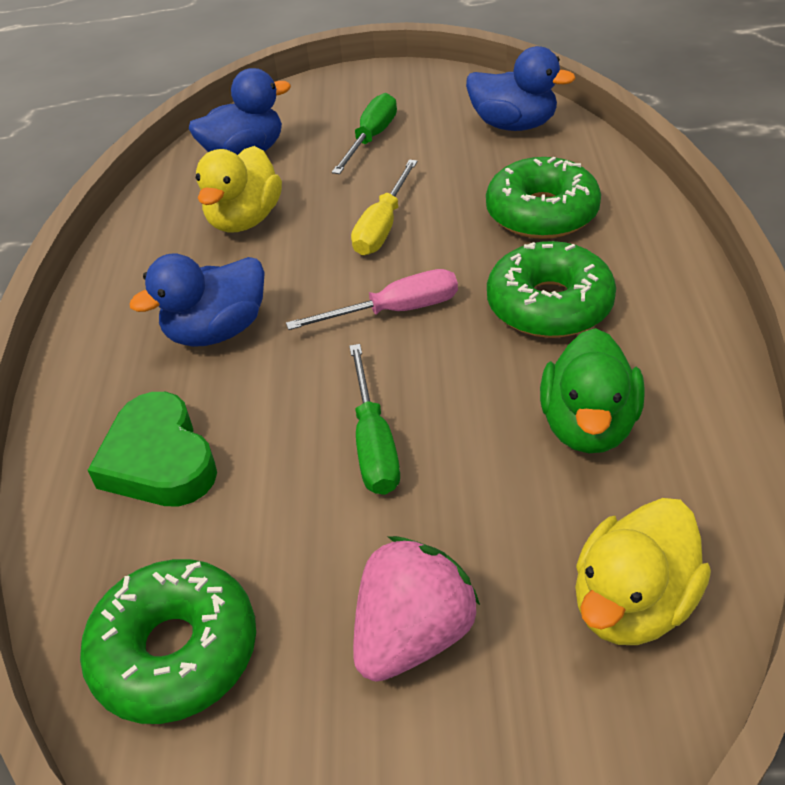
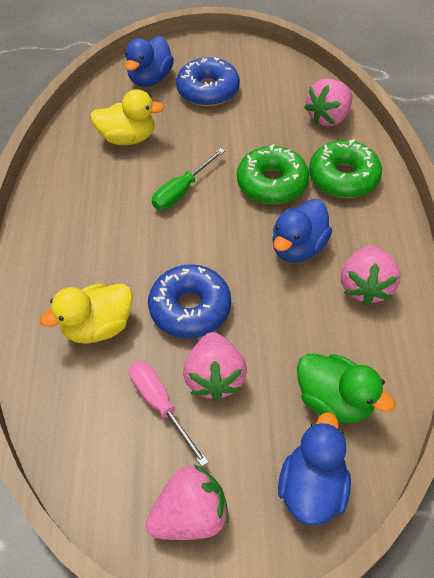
blue donut: none = 0 -> [148,264,231,338] [176,57,240,107] = 2
green donut: [80,559,256,724] [486,157,601,239] [487,241,616,338] = 3 -> [237,144,309,204] [309,139,382,198] = 2
green heart: [88,392,217,506] = 1 -> none = 0
green screwdriver: [332,93,397,174] [349,344,400,495] = 2 -> [152,148,225,210] = 1
pink strawberry: [353,536,480,682] = 1 -> [146,464,229,540] [183,332,247,401] [304,79,352,126] [341,245,401,306] = 4
yellow screwdriver: [351,159,418,255] = 1 -> none = 0

